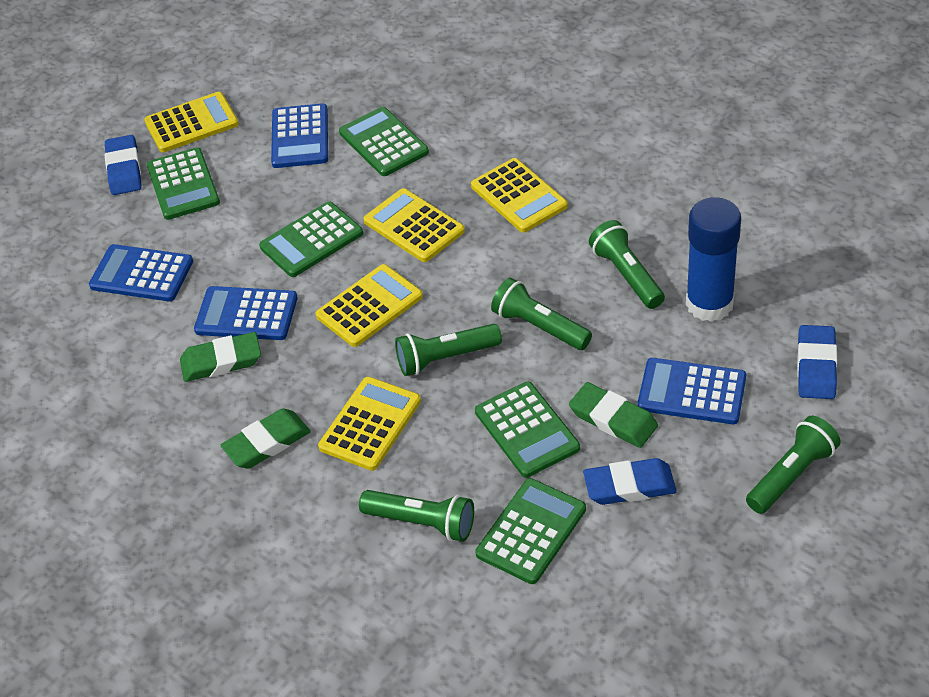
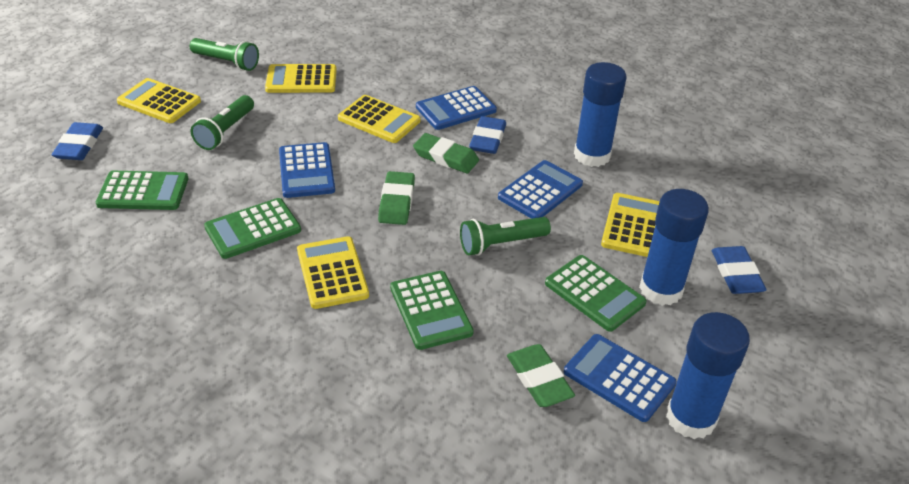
blue glue stick: [686,197,741,322] = 1 -> [574,62,626,167] [639,189,709,306] [666,312,750,439] = 3
green calculator: [147,148,220,220] [259,201,363,277] [339,107,429,176] [475,382,580,478] [475,478,586,584] = 5 -> [96,171,188,210] [204,198,301,259] [390,271,474,350] [545,255,647,332] = 4
green flashlight: [359,490,474,542] [395,324,502,376] [491,278,592,350] [589,220,665,309] [746,416,841,514] = 5 -> [190,38,259,71] [191,95,254,150] [460,217,551,256] = 3

